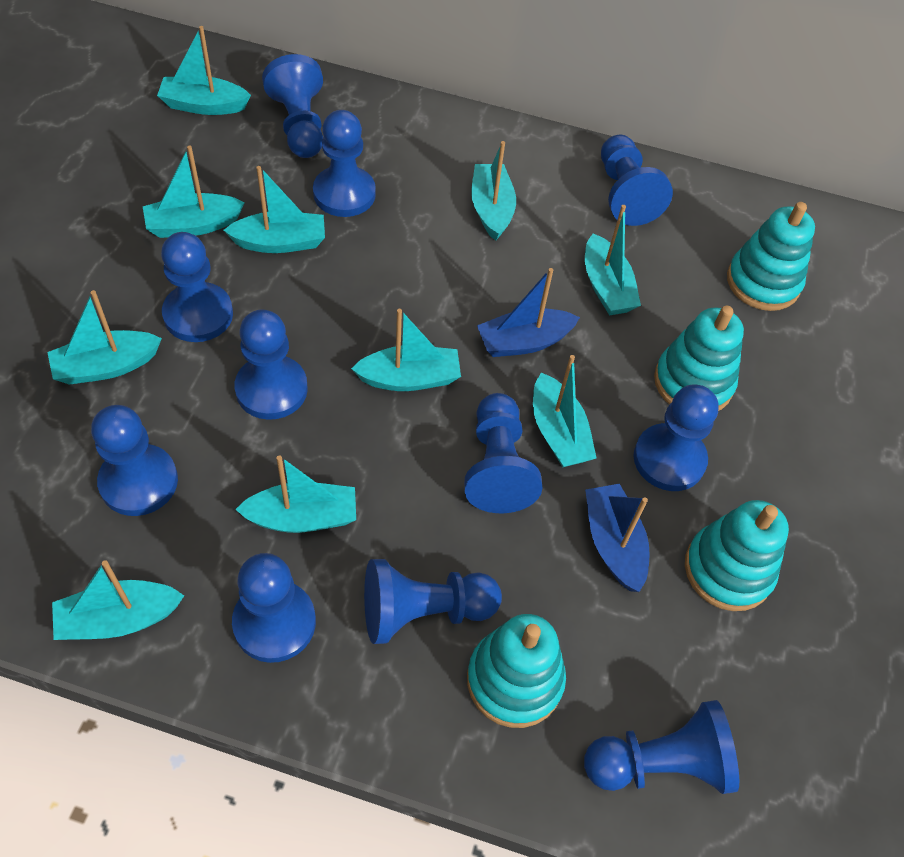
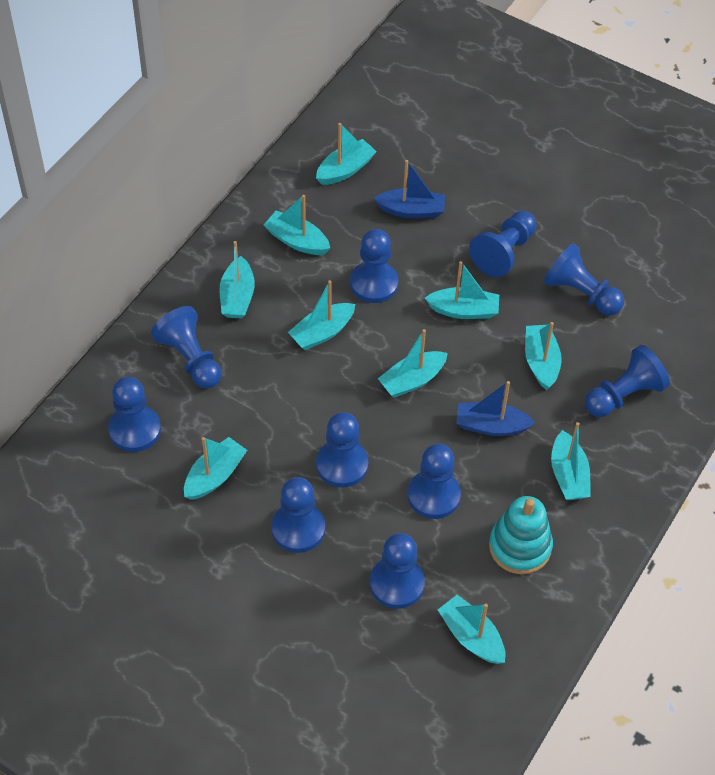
blue pawn: [91,405,178,516] [161,232,233,342] [232,553,316,663] [235,310,308,420] [262,54,323,158] [313,110,376,217] [364,559,502,644] [464,393,542,513] [584,700,739,794] [601,135,673,226] [633,385,719,491] = 11 -> [108,377,161,452] [151,306,222,389] [271,477,325,553] [316,412,368,488] [350,229,399,303] [370,533,425,609] [408,444,461,519] [469,211,536,277] [544,243,624,315] [585,345,670,417] = 10
turquoise stacking toy: [467,614,566,728] [654,306,744,411] [685,500,789,611] [727,202,815,311] = 4 -> [489,496,553,574] = 1

